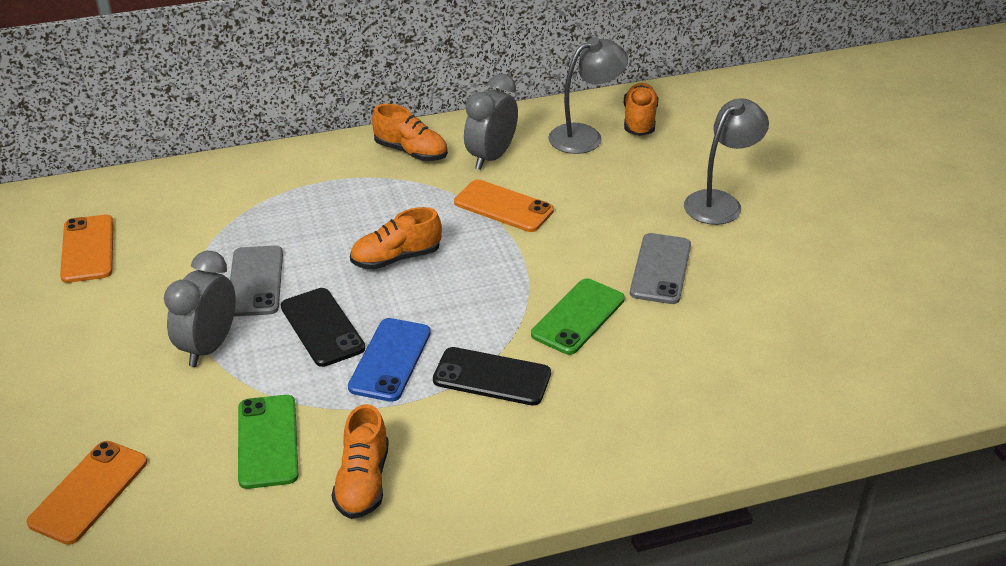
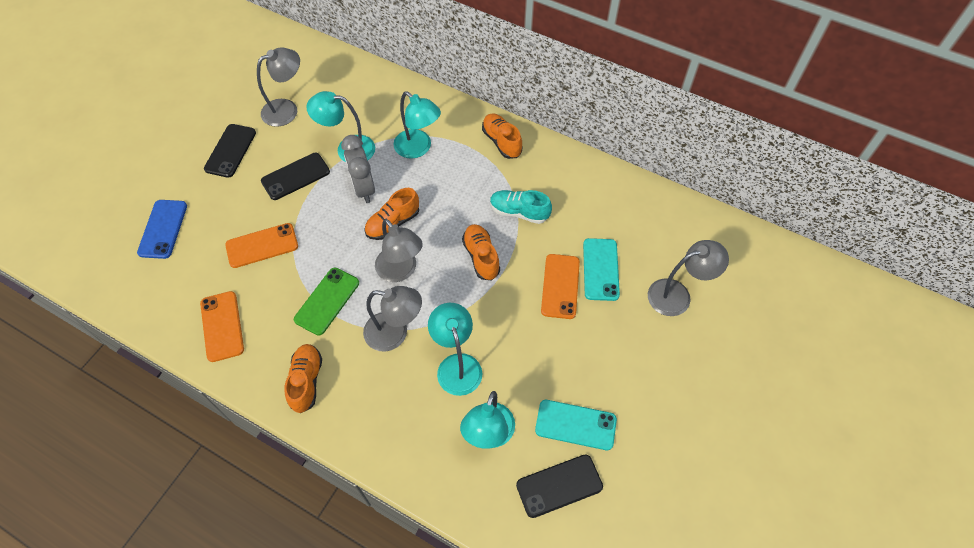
black phone: [281,288,365,367] [433,347,551,405] = 2 -> [204,124,256,178] [261,153,330,200] [516,454,603,518] = 3
green phone: [238,395,299,489] [531,278,625,355] = 2 -> [294,267,359,336] = 1
grey clock: [164,251,236,367] [464,74,518,170] = 2 -> [341,135,375,203] = 1
grey lamp: [548,37,628,154] [684,98,769,225] = 2 -> [257,48,300,127] [363,286,422,352] [375,219,423,282] [648,240,729,316] = 4
grey phone: [230,246,283,316] [630,233,691,304] = 2 -> none = 0
turquoise lamp: none = 0 -> [307,91,375,162] [393,92,441,159] [428,303,482,396] [460,391,515,449] = 4
turquoise phone: none = 0 -> [535,400,617,450] [583,238,620,301] = 2
turquoise shoe: none = 0 -> [490,190,552,224] = 1

